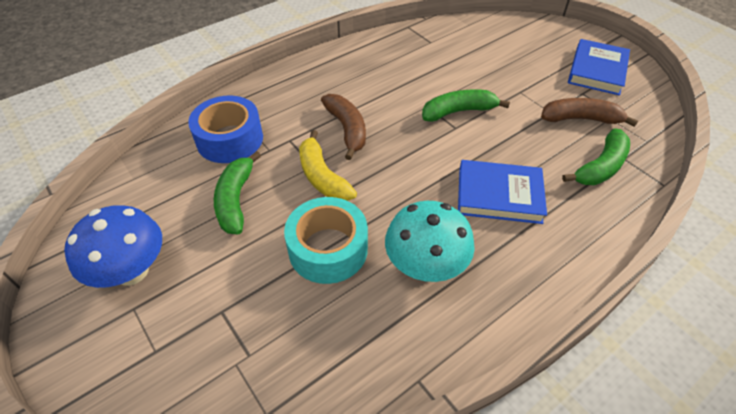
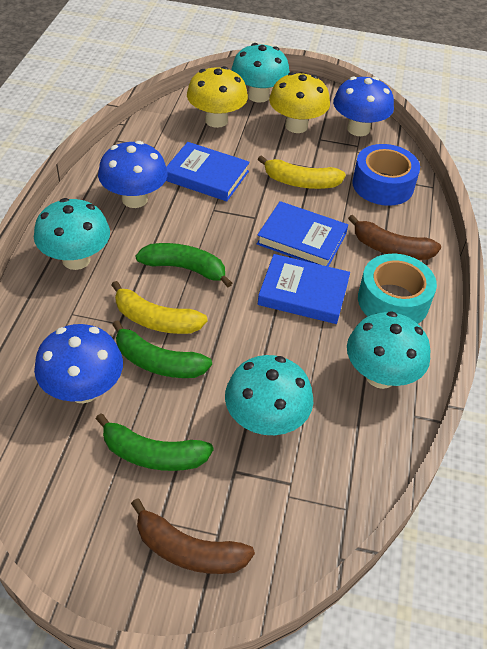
blue book: [458,160,547,224] [568,39,630,95] = 2 -> [166,142,250,201] [257,201,348,267] [258,254,350,324] = 3
blue mushroom: [64,205,162,288] = 1 -> [34,324,123,403] [98,141,168,208] [333,76,394,136] = 3
turquoise mushroom: [385,201,475,282] = 1 -> [34,198,110,270] [225,355,313,435] [231,43,290,103] [347,311,431,389] = 4
yellow banana: [299,130,357,201] = 1 -> [112,281,208,334] [258,155,346,189] = 2
yellow mushroom: none = 0 -> [187,66,248,128] [269,72,330,133] = 2

